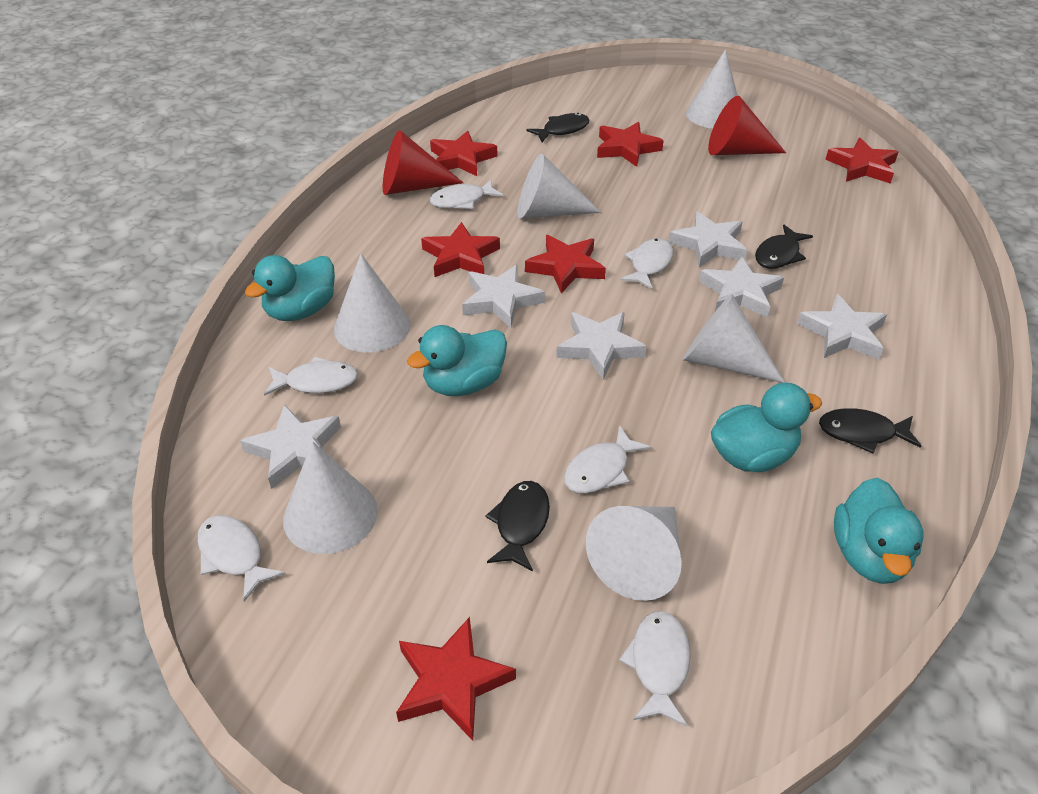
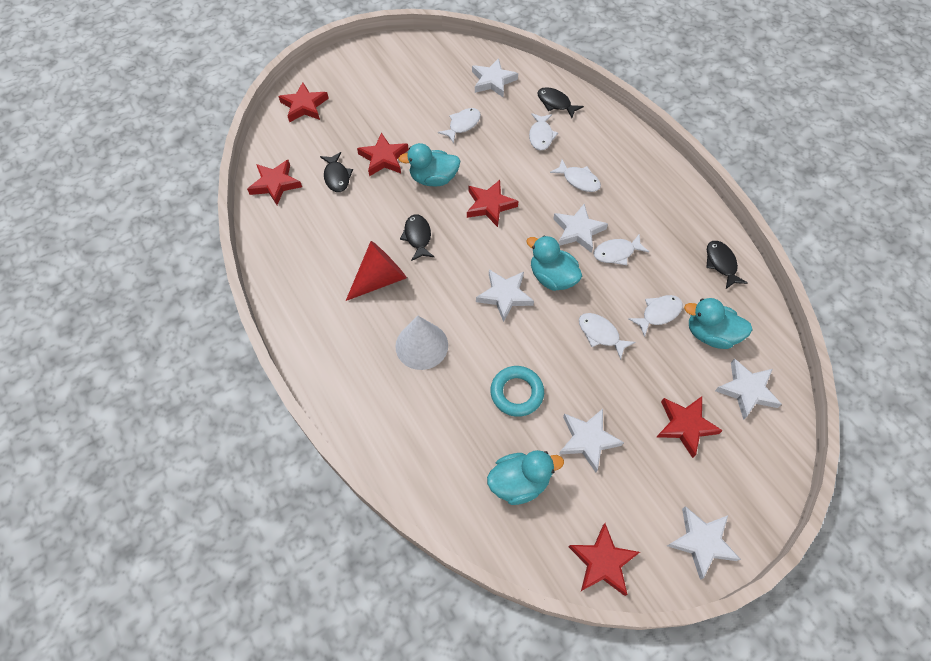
red cone: [383,130,463,195] [708,96,786,155] = 2 -> [346,241,407,301] = 1
turquoise ring: none = 0 -> [490,366,544,417] = 1
white cone: [283,441,378,554] [334,254,410,353] [518,154,602,219] [586,506,682,601] [683,294,785,383] [686,49,738,129] = 6 -> [395,316,448,370] = 1

